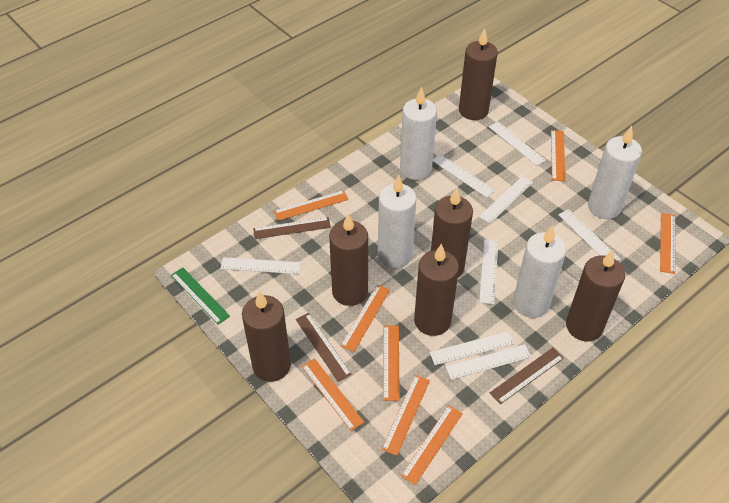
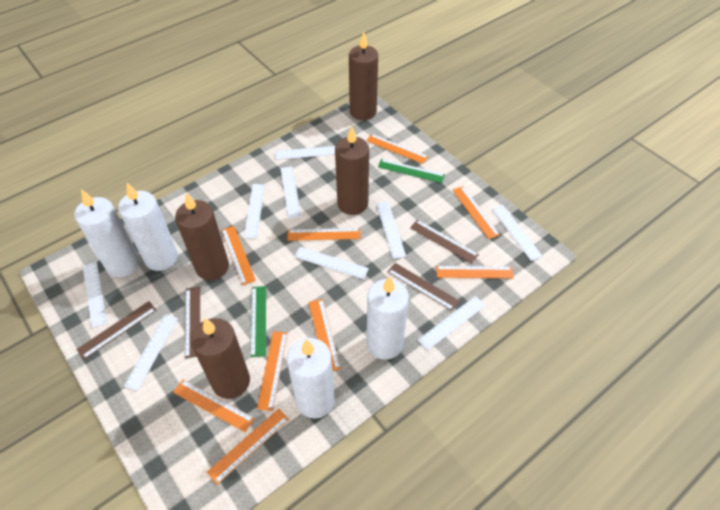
brown candle: [242,291,291,382] [329,213,368,306] [414,244,459,336] [431,188,473,277] [459,28,498,120] [566,250,625,341] = 6 -> [175,192,229,280] [191,318,250,399] [335,126,369,215] [349,32,378,120] = 4
brown ruler: [253,217,331,239] [296,313,352,382] [490,348,564,404] = 3 -> [77,301,157,359] [185,287,200,359] [387,263,460,311] [410,220,479,263] = 4
green ruler: [171,267,230,325] = 1 -> [250,286,266,357] [378,159,445,183] = 2
orange ruler: [274,190,349,221] [302,358,364,431] [340,285,390,352] [382,375,430,456] [383,325,400,401] [401,405,463,485] [551,130,566,181] [660,213,675,274] = 8 -> [173,380,255,432] [207,409,289,485] [222,226,256,285] [257,331,288,411] [287,228,360,241] [309,299,341,371] [366,134,429,164] [436,266,514,278] [453,186,500,239] = 9
white ruler: [221,257,301,274] [430,331,515,365] [433,154,495,198] [446,344,531,380] [479,176,533,224] [479,240,498,304] [488,121,546,166] [558,209,620,261] = 8 -> [83,262,107,328] [124,315,178,391] [244,184,265,238] [275,146,335,160] [280,166,301,219] [294,247,369,279] [376,202,406,259] [418,296,486,350] [492,205,543,261] = 9

